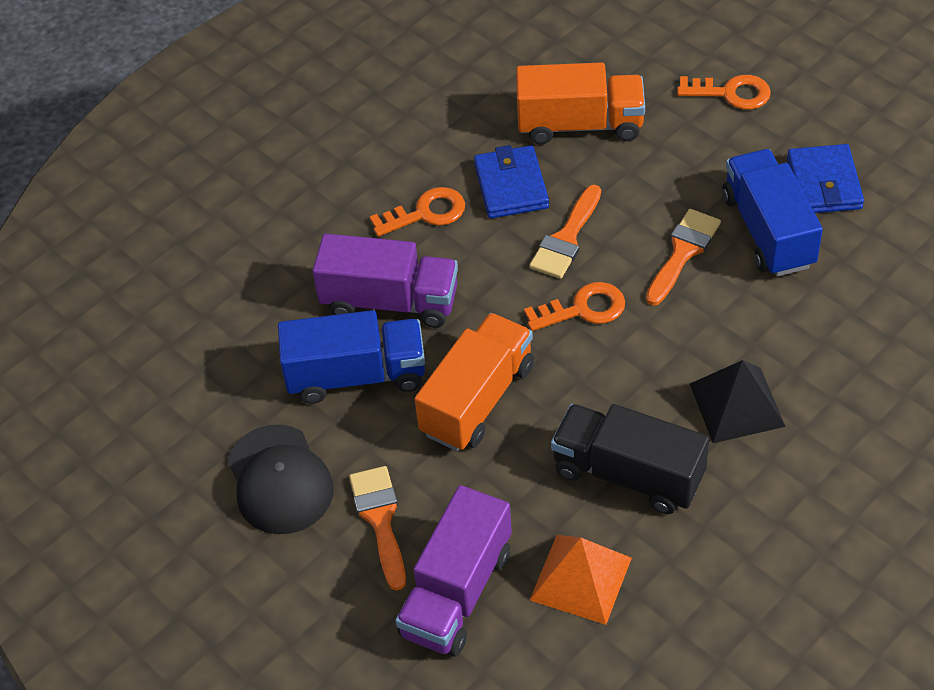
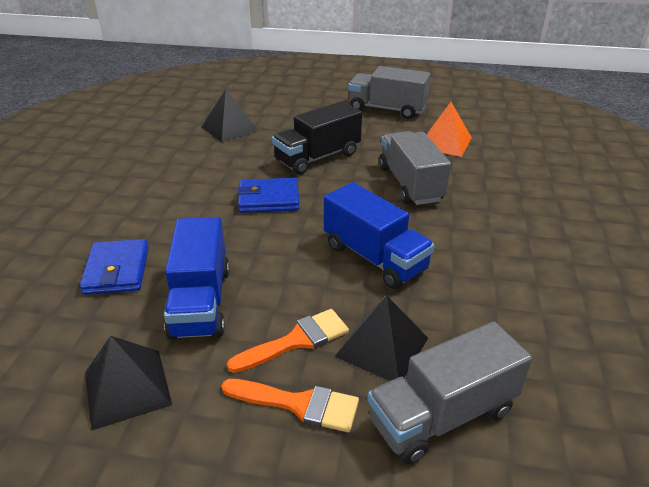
black cap: [227,425,334,534] = 1 -> none = 0
black pyramid: [690,360,786,443] = 1 -> [85,336,172,431] [202,89,259,143] [335,296,428,381] = 3
grey truck: none = 0 -> [348,66,431,119] [367,321,532,465] [379,131,451,205] = 3
orange brush: [349,466,406,591] [529,185,601,279] [646,209,721,306] = 3 -> [222,379,359,432] [227,309,349,373] = 2
orange key: [370,187,465,237] [524,282,625,331] [677,75,771,110] = 3 -> none = 0
orange truck: [415,313,534,451] [516,62,645,144] = 2 -> none = 0
purple truck: [312,233,458,328] [395,485,512,657] = 2 -> none = 0

